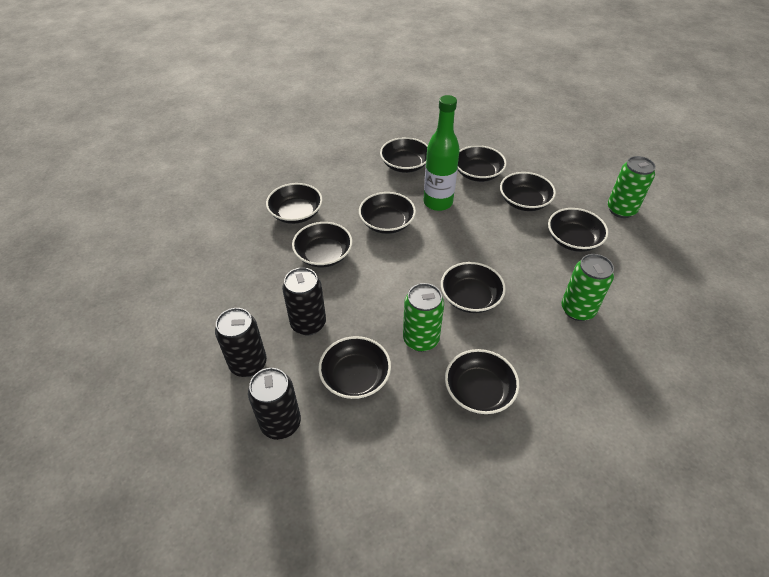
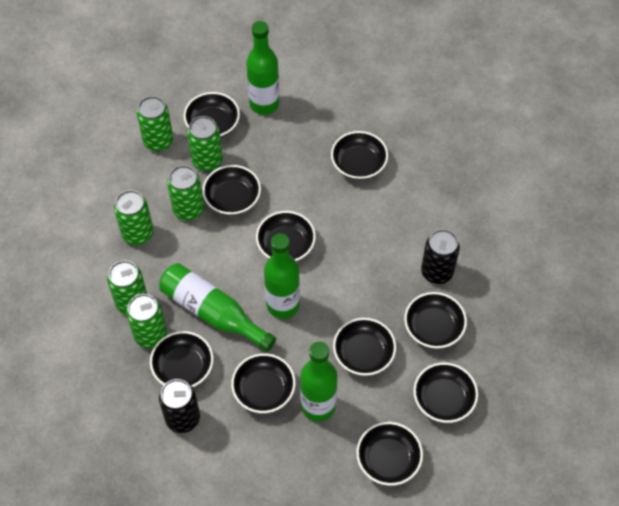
black can: [215,308,267,377] [248,368,301,440] [282,268,326,335] = 3 -> [159,379,200,433] [421,229,460,284] = 2
green bottle: [424,95,460,211] = 1 -> [159,263,276,352] [246,21,279,115] [264,233,300,319] [300,342,337,421] = 4
green can: [403,283,444,352] [561,254,614,321] [608,156,656,218] = 3 -> [107,260,147,315] [114,190,153,245] [126,294,167,348] [137,96,173,152] [167,165,204,220] [187,116,223,171] = 6

